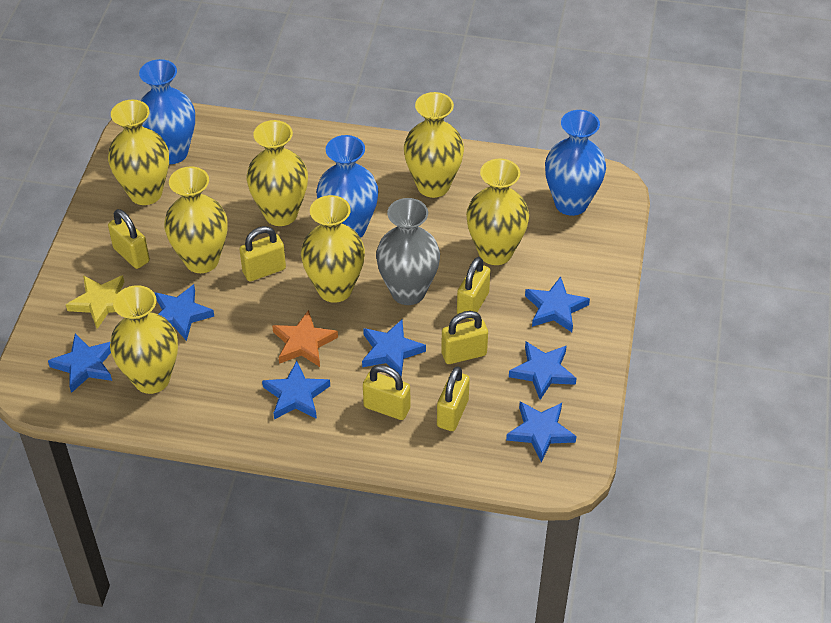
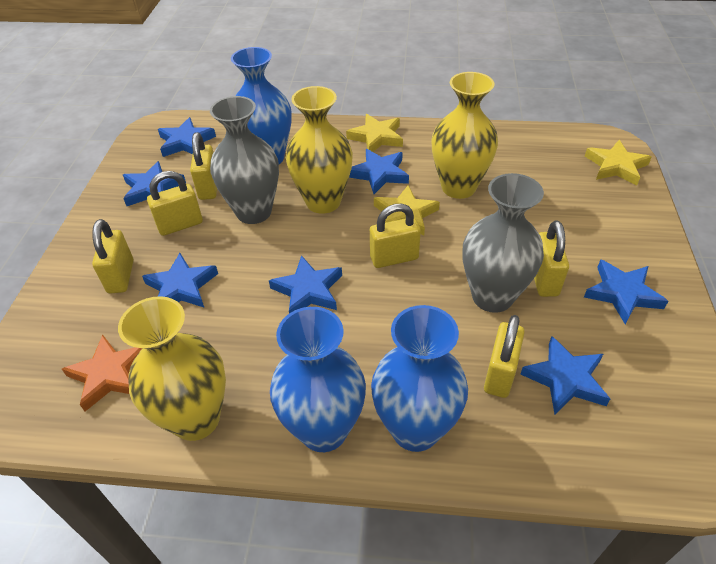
grey vase: [376,198,440,305] = 1 -> [210,96,279,224] [462,173,544,313] = 2
yellow star: [66,275,124,329] = 1 -> [346,114,403,152] [374,185,440,236] [585,140,652,185] = 3
yellow vase: [108,100,169,205] [110,285,178,394] [164,166,228,273] [247,120,308,226] [301,195,365,303] [404,92,464,198] [466,159,529,265] = 7 -> [118,296,226,441] [286,86,353,214] [431,72,498,199] = 3

